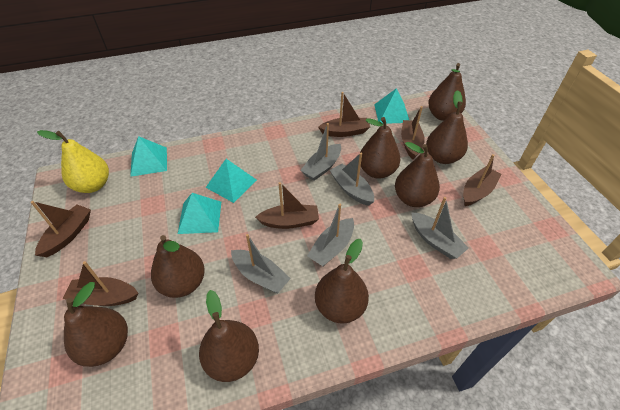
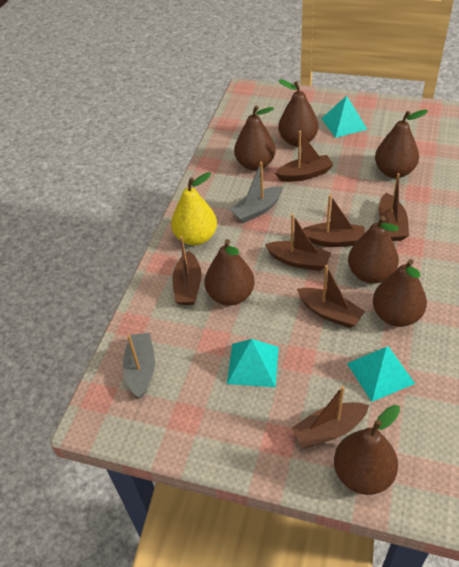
brown boat: [31,201,91,257] [62,261,138,306] [255,182,319,229] [318,92,370,137] [401,106,425,159] [463,154,501,206] = 6 -> [172,236,202,305] [265,214,331,271] [275,131,333,182] [291,386,369,448] [297,265,365,328] [303,195,365,247] [379,173,409,241] = 7
brown pear: [64,282,128,367] [151,235,205,298] [199,290,259,382] [315,239,369,324] [360,117,400,179] [395,142,440,207] [426,90,468,164] [428,63,466,121] = 8 -> [205,239,255,306] [234,105,276,171] [278,79,318,147] [334,405,400,495] [348,216,399,284] [373,259,427,327] [375,109,428,178] = 7
grey boat: [231,234,291,293] [300,123,341,181] [307,204,354,266] [330,153,374,206] [411,197,469,259] = 5 -> [123,333,155,398] [229,162,283,223] = 2
turquoise pyramid: [130,136,167,177] [178,193,221,234] [205,159,257,203] [374,88,409,124] = 4 -> [227,339,279,387] [321,95,367,138] [347,347,415,402] = 3

